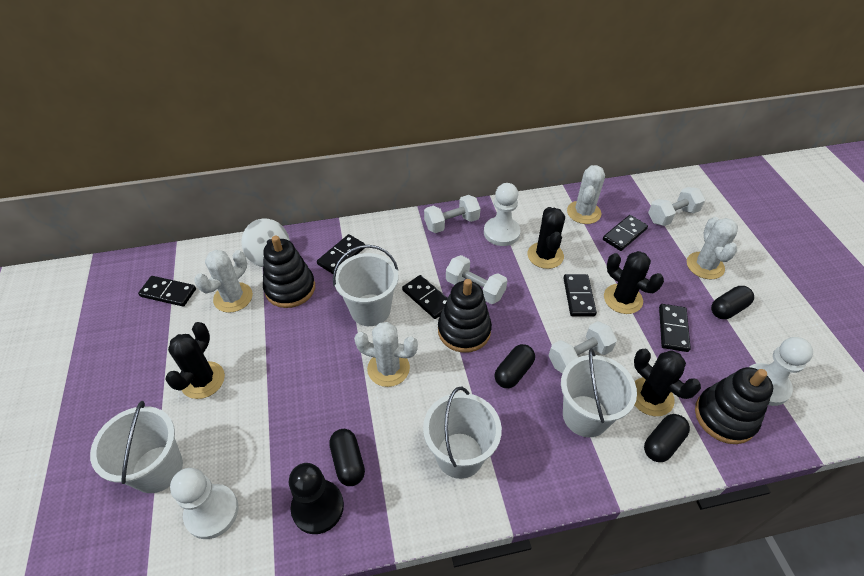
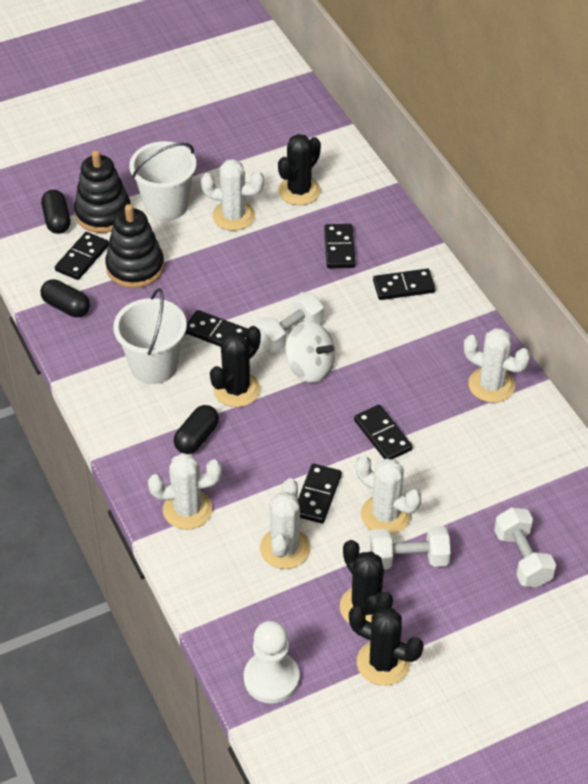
black capsule: [329,429,365,486] [495,344,535,388] [644,414,690,462] [711,286,754,319] = 4 -> [40,279,90,317] [41,190,70,234] [174,405,219,454] = 3
black pawn: [289,463,344,534] = 1 -> none = 0
black stacking toy: [263,236,315,308] [438,279,492,353] [695,367,773,444] = 3 -> [74,150,131,233] [105,204,164,288] = 2
white bucket: [90,401,183,493] [333,245,398,326] [423,387,502,479] [561,348,637,437] = 4 -> [113,288,187,384] [129,141,196,221] = 2
white cactus: [194,250,253,313] [354,322,418,387] [567,165,605,224] [687,217,738,280] = 4 -> [148,453,222,529] [201,159,264,231] [260,478,311,569] [356,455,421,535] [464,328,530,403] = 5
white dumbbell: [424,195,481,233] [446,255,507,304] [549,321,617,373] [648,187,705,226] = 4 -> [255,292,324,352] [370,526,451,569] [494,507,556,587] = 3
white pawn: [170,468,238,539] [484,183,521,246] [749,337,813,406] = 3 -> [244,621,299,704] = 1

